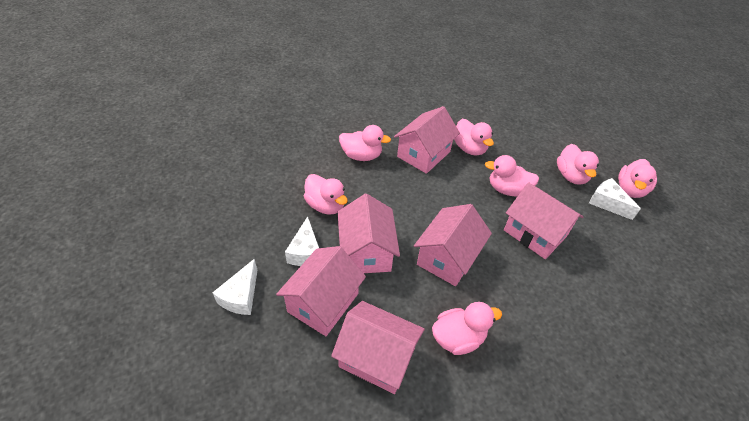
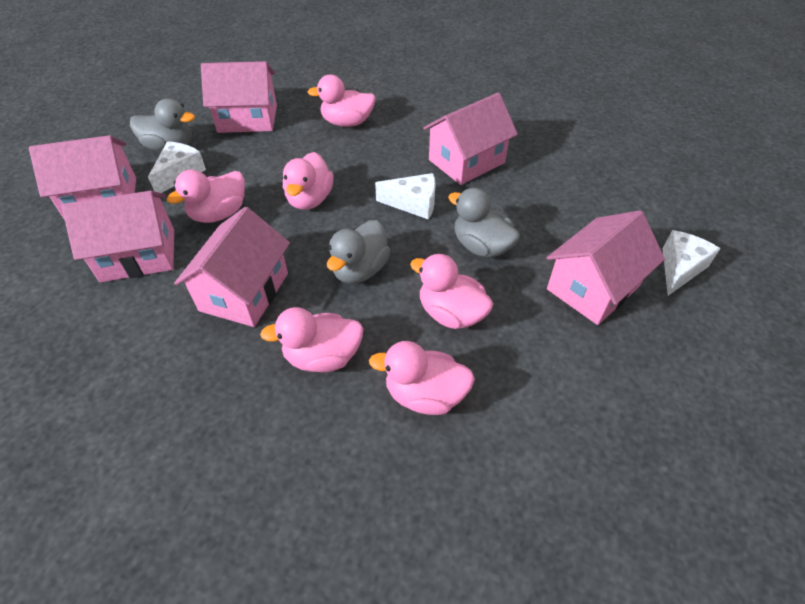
grey duck: none = 0 -> [130,98,195,151] [327,220,391,283] [448,188,520,258] = 3
pink duck: [304,174,348,215] [339,125,391,161] [432,302,502,355] [454,119,494,156] [485,155,539,196] [557,144,599,185] [618,159,657,198] = 7 -> [167,170,245,223] [260,307,364,372] [283,152,334,210] [308,75,376,127] [369,341,475,415] [410,254,493,329] = 6

